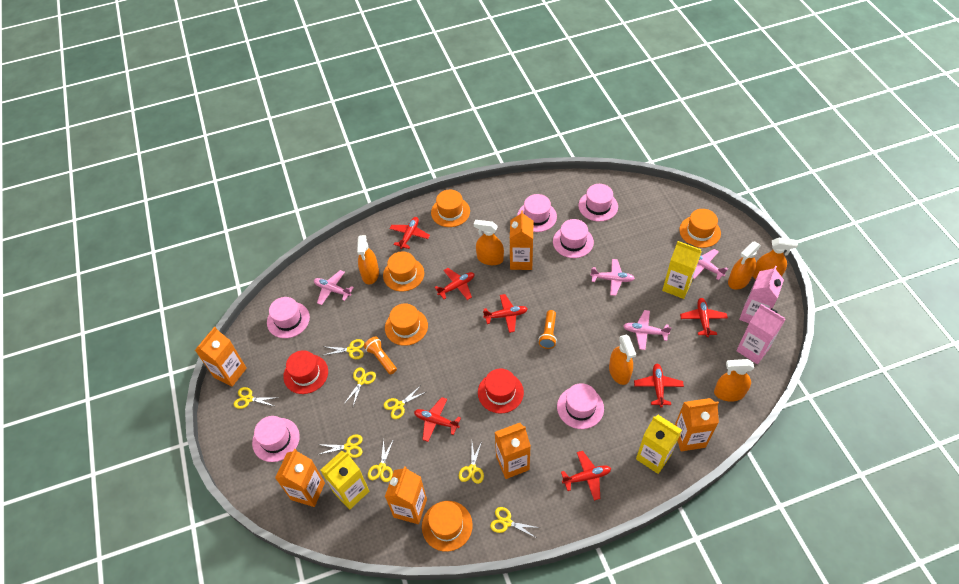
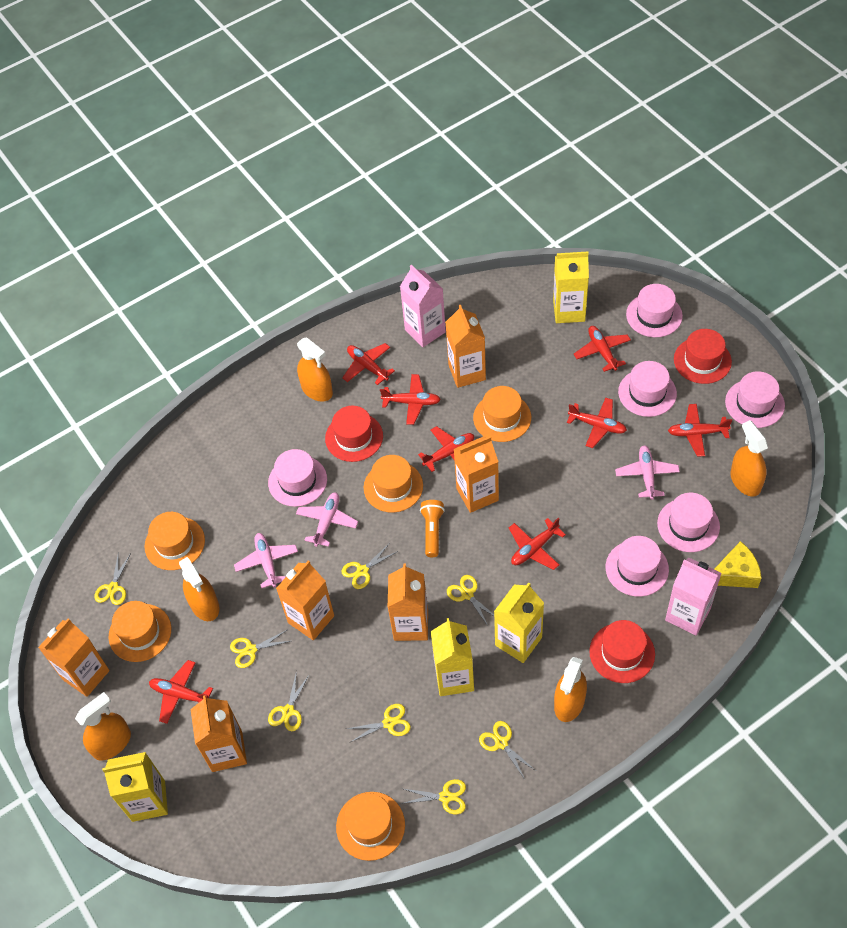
orange flashlight: [364,336,397,375] [539,310,557,349] = 2 -> [420,500,445,557] = 1
orange spray bottle: [357,235,379,285] [474,220,504,265] [609,335,636,385] [714,359,754,402] [728,242,761,290] [753,238,798,279] = 6 -> [75,692,131,760] [179,557,220,621] [297,337,333,402] [554,657,587,722] [730,420,768,497] = 5
pink plane: [314,270,354,305] [590,259,635,296] [623,310,672,350] [693,249,728,280] = 4 -> [234,533,298,588] [296,493,358,547] [615,445,680,500] = 3
red hat: [283,350,328,394] [478,369,524,414] = 2 -> [325,406,383,462] [589,620,655,683] [674,329,732,384] = 3
red plane: [389,217,430,249] [414,397,461,442] [434,268,475,300] [483,294,527,333] [561,451,611,501] [634,364,684,407] [680,298,728,337] = 7 -> [149,660,213,724] [342,343,395,385] [380,374,441,425] [418,426,474,472] [509,517,566,570] [567,398,627,448] [574,326,631,372] [668,404,732,457] = 8
yellow carton: [321,451,369,510] [636,415,682,474] [662,241,702,299] = 3 -> [102,752,168,822] [431,618,474,696] [494,582,544,663] [553,251,589,323] = 4
yellow cheese: none = 0 -> [714,541,761,588] = 1

